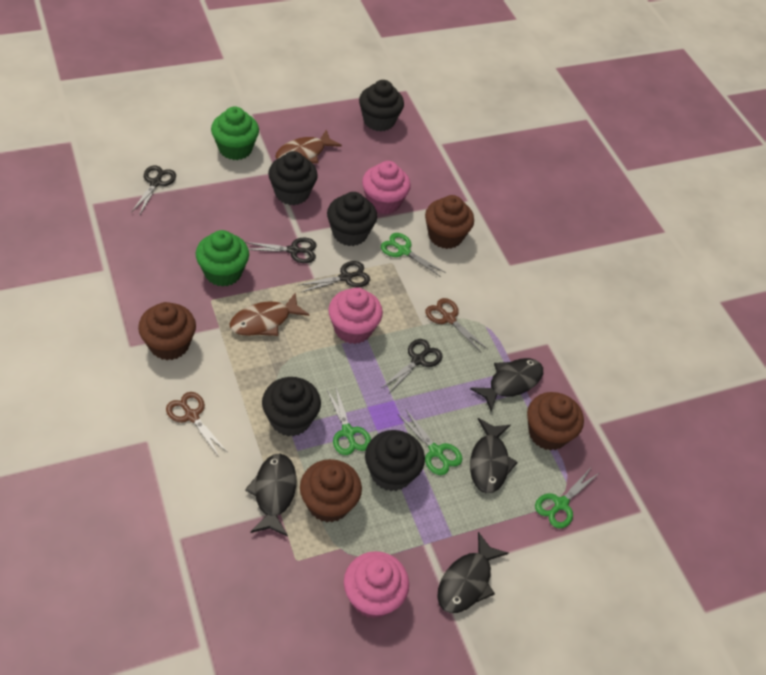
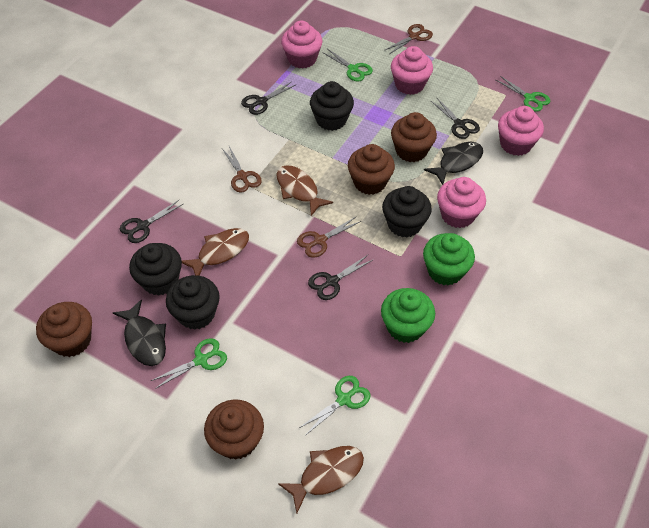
black cupcake: [262,377,321,437] [268,151,318,205] [327,192,377,246] [359,80,404,131] [365,430,425,491] = 5 -> [129,243,182,296] [166,275,220,330] [310,81,354,131] [382,186,432,238] = 4
black fish: [245,453,296,536] [437,532,509,613] [470,358,543,411] [470,418,518,493] = 4 -> [113,299,166,366] [424,142,483,185] = 2
brown fish: [229,293,309,336] [275,130,342,163] = 2 -> [182,228,249,276] [276,166,333,216] [278,446,364,513] = 3
brown scissors: [166,392,228,457] [425,298,487,352] = 2 -> [222,146,261,193] [297,217,361,258] [385,24,433,54] = 3
pink cupcake: [328,288,383,344] [344,551,409,619] [362,161,411,214] = 3 -> [281,21,322,69] [391,46,433,95] [437,177,486,228] [498,106,544,156] = 4

